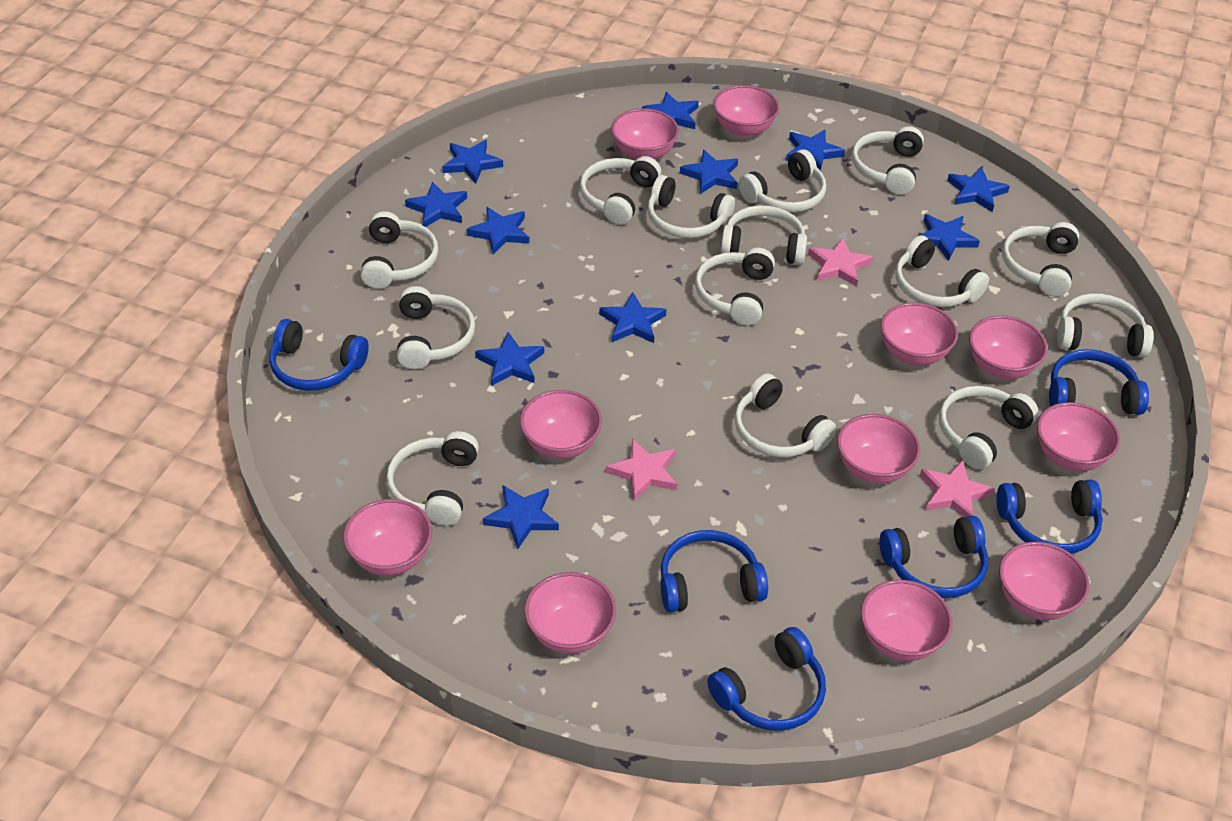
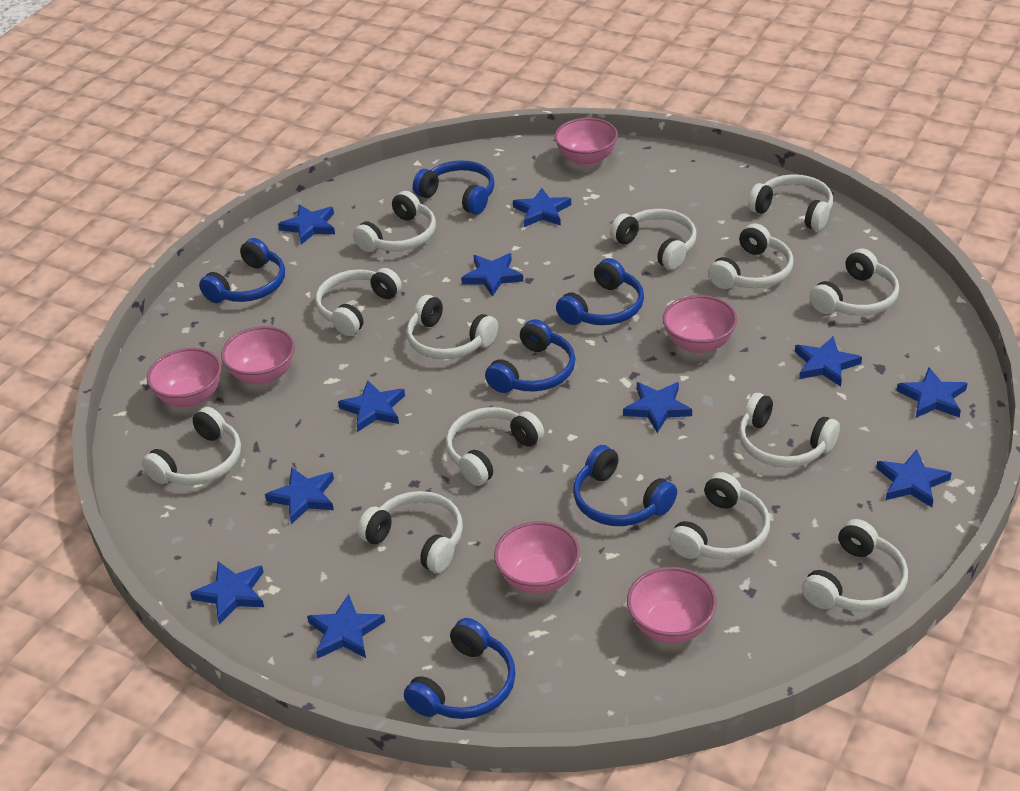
pink bowl: [343,499,432,576] [520,390,602,459] [524,572,616,654] [611,108,679,160] [713,85,779,137] [837,414,920,484] [861,580,953,661] [881,302,958,365] [969,316,1048,379] [999,542,1089,620] [1037,402,1120,471] = 11 -> [147,348,222,407] [221,326,295,385] [494,521,580,594] [554,118,618,166] [627,567,717,643] [663,295,737,353] = 6
pink star: [606,439,677,501] [808,238,873,287] [920,460,995,518] = 3 -> none = 0
white headphones: [360,211,438,289] [386,431,479,526] [397,286,475,369] [580,156,661,225] [648,175,735,238] [695,248,775,326] [721,205,807,265] [734,373,837,457] [739,149,826,212] [852,126,924,195] [895,235,989,307] [939,386,1039,469] [1002,222,1079,297] [1057,293,1154,358] = 14 -> [142,407,241,485] [315,268,402,336] [353,191,436,252] [358,491,463,573] [407,295,498,359] [446,407,544,486] [610,209,697,270] [669,472,770,560] [708,223,794,289] [739,393,840,468] [748,174,833,231] [802,519,908,612] [810,248,899,316] = 13

